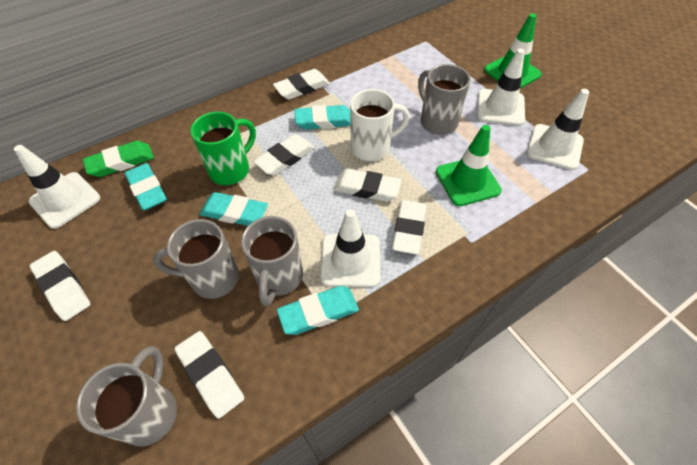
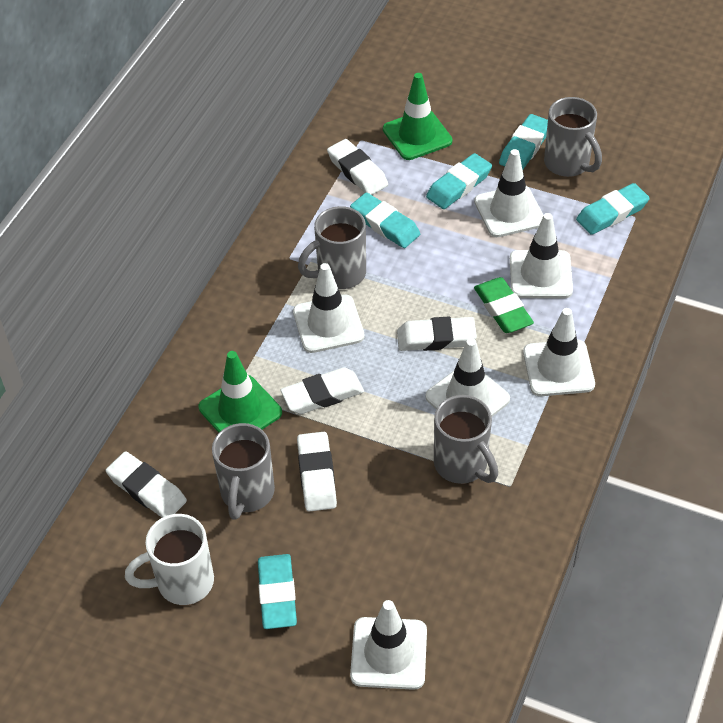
green mug: [190,112,256,185] = 1 -> none = 0
turquoise eraser: [125,163,167,211] [200,192,268,226] [277,286,359,335] [294,105,350,130] = 4 -> [258,554,297,629] [350,192,420,248] [426,153,492,209] [499,114,548,170] [576,183,650,235] = 5
white eraser: [30,251,90,321] [174,331,244,419] [253,134,315,176] [273,69,330,100] [333,169,402,202] [392,200,426,254] = 6 -> [106,451,187,518] [280,367,364,414] [297,432,337,512] [327,139,388,195] [397,316,477,351] = 5
white traffic cone: [14,145,100,229] [320,209,380,287] [477,49,525,126] [527,89,589,170] = 4 -> [293,263,365,353] [350,600,427,690] [425,338,510,417] [474,149,544,237] [510,213,573,298] [523,308,595,396] = 6

